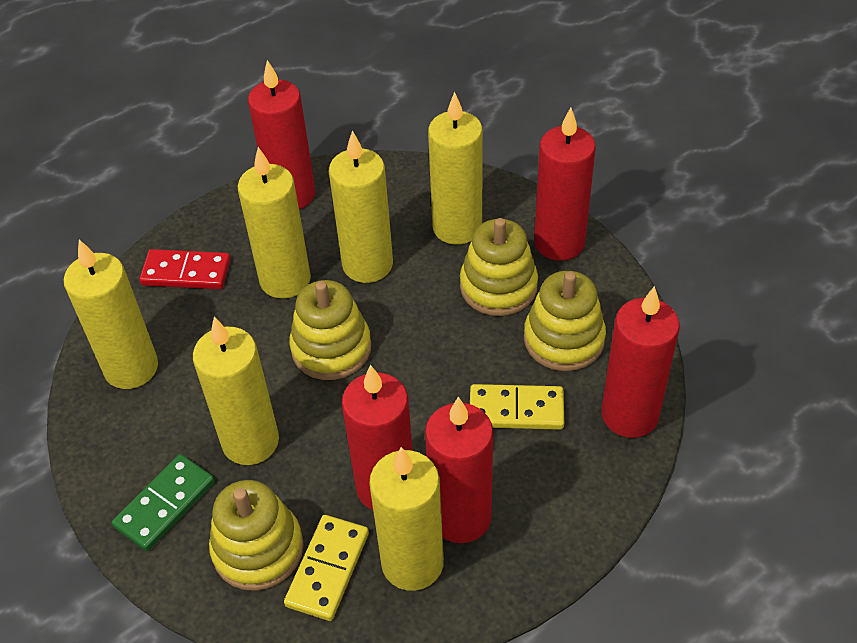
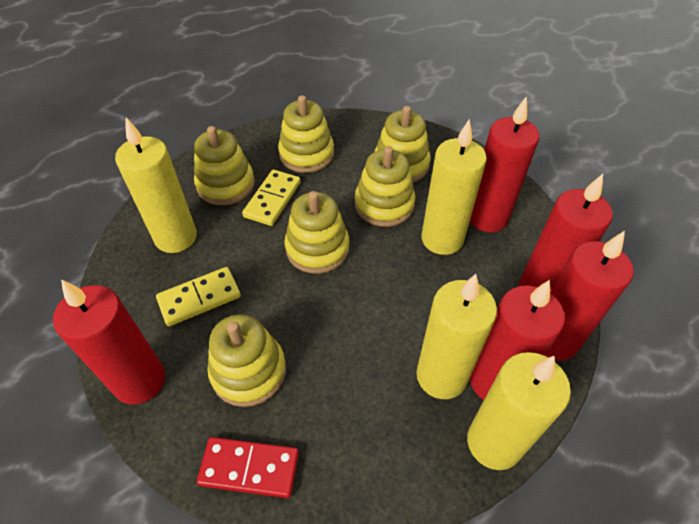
green domino: [112,454,215,551] = 1 -> none = 0
yellow candle: [64,240,158,389] [193,317,279,465] [238,147,311,299] [329,131,393,283] [369,447,444,591] [428,92,483,245] = 6 -> [115,118,197,253] [416,274,497,399] [421,119,487,255] [467,352,571,470] = 4
yellow stacking toy: [209,480,304,591] [289,280,371,380] [460,218,538,316] [524,271,606,371] = 4 -> [194,126,255,205] [208,314,286,407] [278,95,334,173] [284,191,349,274] [355,146,415,227] [374,106,431,182] = 6

